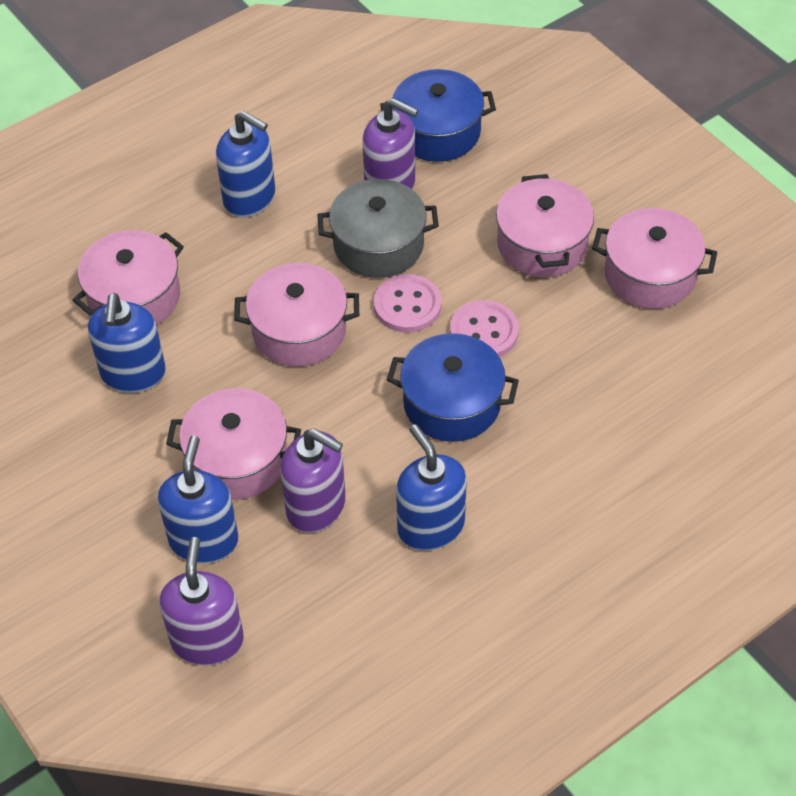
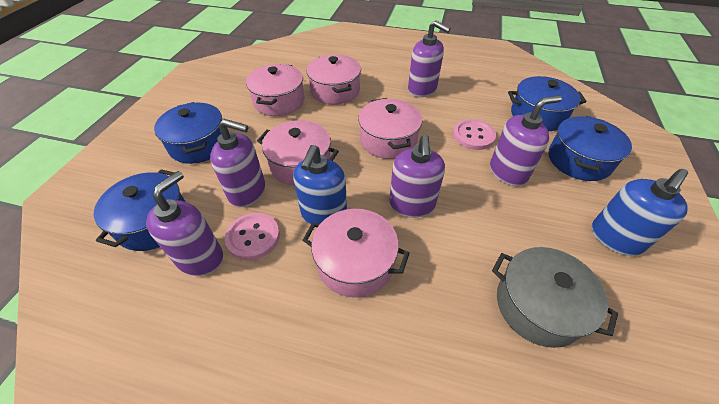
blue pot: [380,69,496,162] [387,333,519,442] = 2 -> [94,169,186,251] [154,102,222,164] [508,76,586,131] [549,116,632,181] = 4
blue soap dispenser: [88,293,166,393] [158,435,238,564] [216,111,275,217] [396,424,467,551] = 4 -> [293,145,347,225] [592,169,688,256] = 2
purple soap dispenser: [159,537,244,666] [280,429,346,533] [362,98,418,189] = 3 -> [146,171,223,276] [210,119,265,207] [389,134,445,218] [408,20,451,97] [490,95,562,186] = 5

